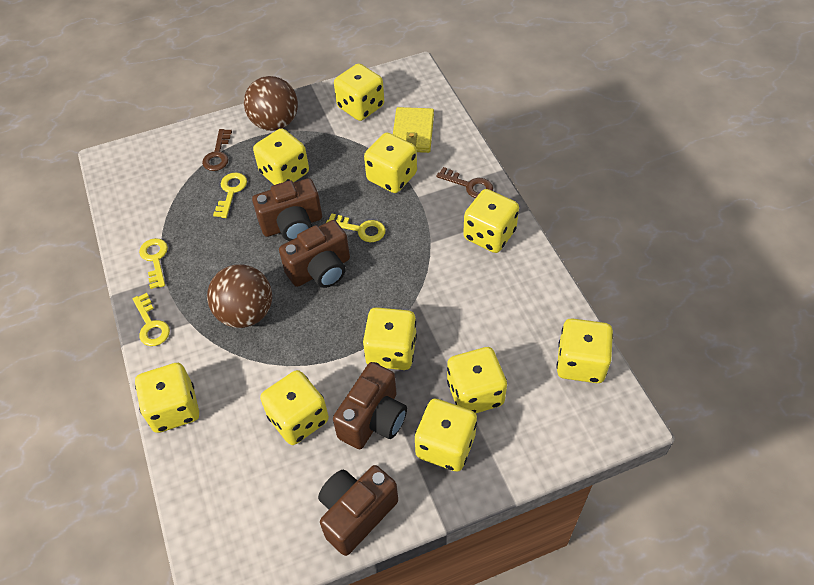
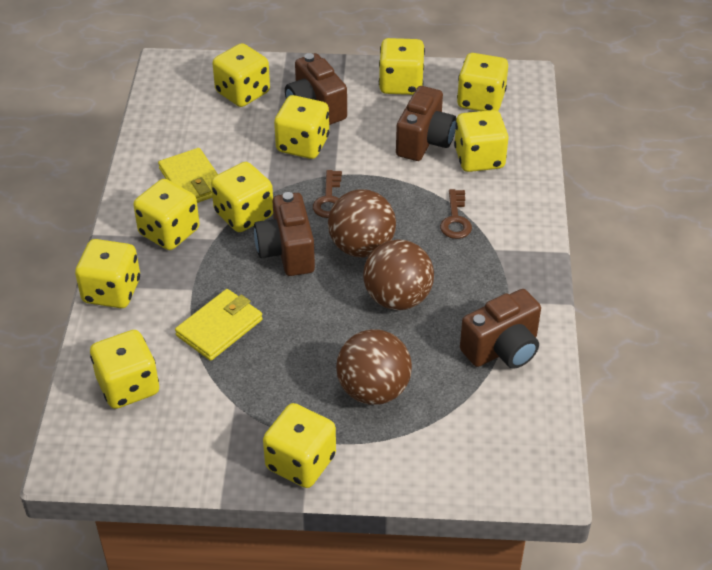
brown ball: [207,264,272,328] [244,76,298,131] = 2 -> [328,189,396,258] [336,329,412,405] [363,240,434,310] = 3
yellow key: [133,293,170,346] [139,238,168,289] [213,172,247,218] [326,213,386,242] = 4 -> none = 0
yellow wallet: [393,107,434,153] = 1 -> [158,148,218,203] [175,289,263,361] = 2

